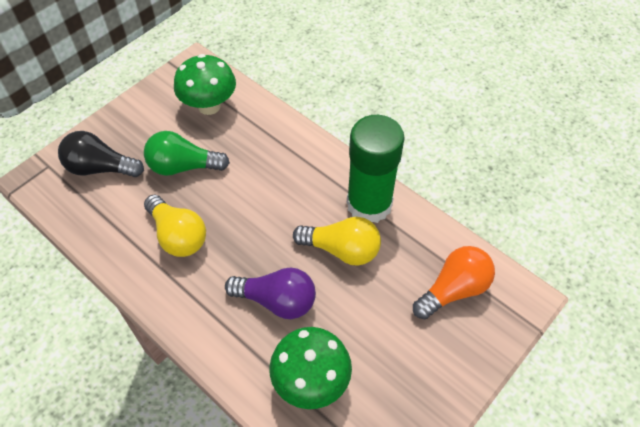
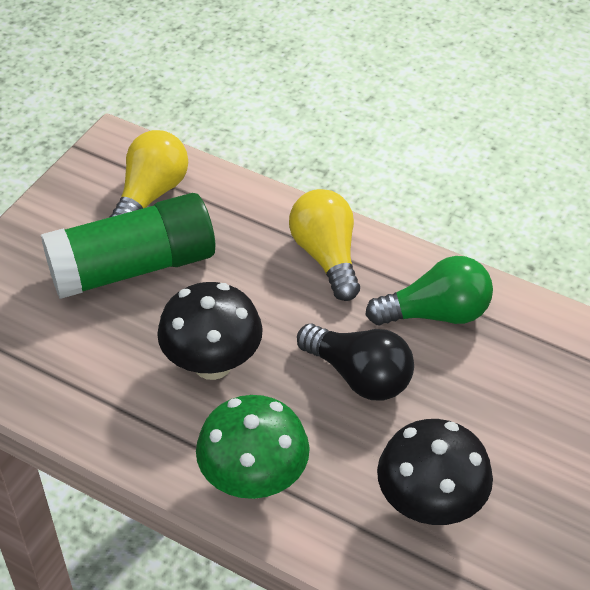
black mushroom: none = 0 -> [157,282,263,380] [377,419,493,525] = 2
green mushroom: [174,54,236,115] [269,327,352,409] = 2 -> [196,395,310,499] = 1
orange light bulb: [413,246,495,319] = 1 -> none = 0
purple light bulb: [225,268,316,319] = 1 -> none = 0

